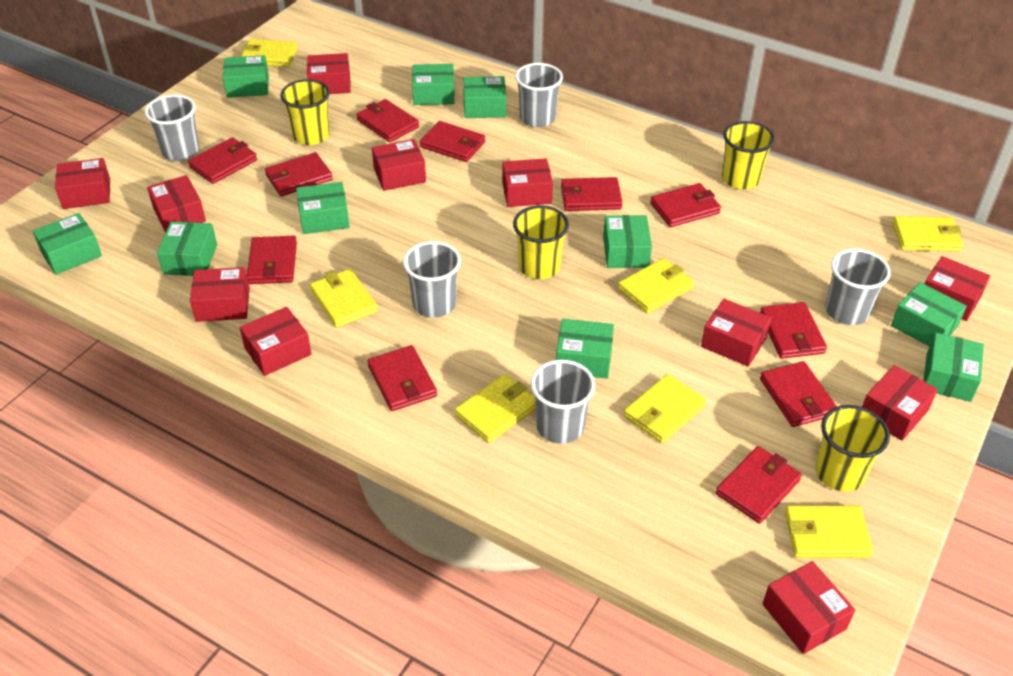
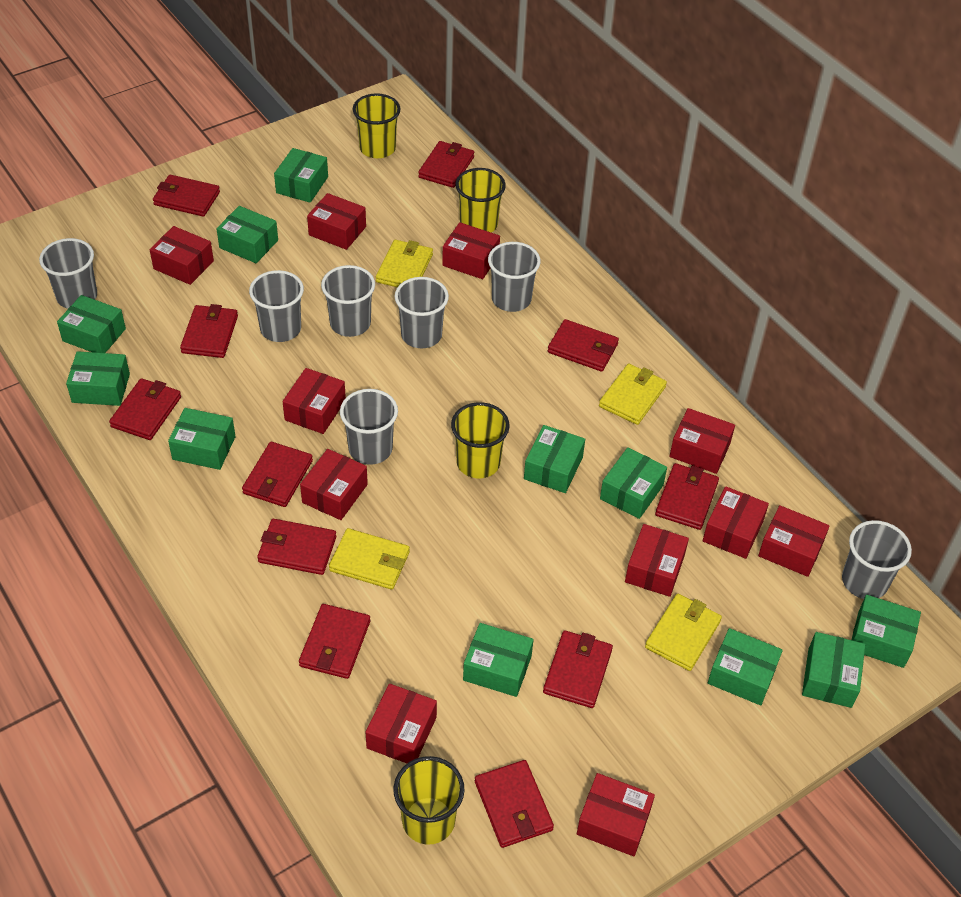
green box: [33,213,102,275] [157,221,217,276] [223,55,269,98] [296,182,350,234] [412,64,455,105] [463,76,506,118] [556,319,614,379] [603,215,652,268] [891,282,967,347] [923,333,984,402] = 10 -> [57,295,126,353] [66,351,130,406] [168,408,236,470] [217,206,278,263] [274,148,328,203] [463,623,534,697] [524,425,585,493] [600,447,667,519] [708,628,783,705] [802,632,865,708] [851,595,921,668] = 11
grey cup: [145,94,200,161] [403,241,461,318] [515,63,563,127] [531,360,595,444] [825,249,891,325] = 5 -> [39,238,97,309] [249,270,304,342] [321,265,375,337] [340,389,398,465] [394,277,449,348] [488,242,541,312] [842,520,912,599] = 7
yellow wallet: [241,39,298,67] [310,269,378,328] [455,374,536,443] [618,258,694,314] [624,374,706,443] [785,506,873,558] [892,216,963,252] = 7 -> [329,528,410,589] [376,240,433,287] [599,364,667,425] [645,594,722,671] = 4

